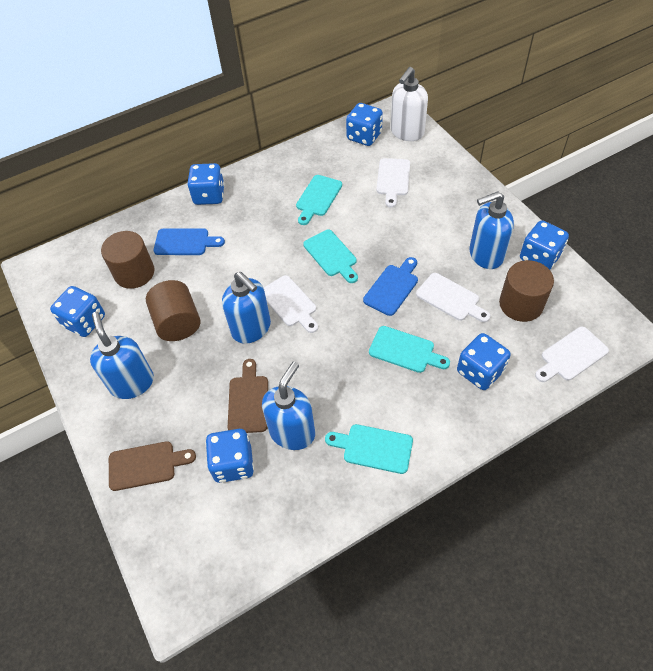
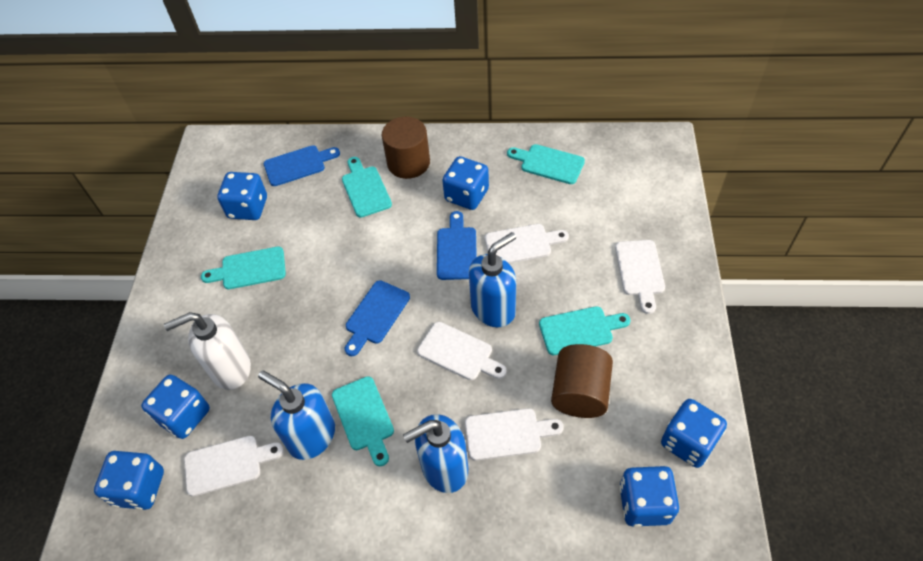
blue cutting board: [153,228,225,255] [363,257,418,316] = 2 -> [264,145,340,186] [345,280,410,356] [437,211,477,280] = 3
blue soap dispenser: [90,312,154,399] [222,272,271,344] [262,361,315,450] [469,192,514,269] = 4 -> [258,370,335,460] [403,414,468,493] [469,232,516,327] = 3
brown cutting board: [109,441,196,491] [228,359,268,433] = 2 -> none = 0
brown cylinder: [101,231,155,289] [146,280,200,341] [499,260,554,322] = 3 -> [382,117,430,179] [551,344,613,418] = 2
turquoise cutting board: [296,175,342,225] [303,230,358,283] [325,424,413,474] [369,326,450,373] = 4 -> [201,247,286,289] [332,376,394,466] [342,157,392,217] [507,144,585,184] [539,306,631,355] = 5
white cutting board: [264,275,318,333] [376,158,410,208] [416,273,491,322] [535,327,609,382] = 4 -> [184,436,284,497] [417,322,507,380] [465,408,564,461] [485,224,569,263] [615,240,665,314] = 5

